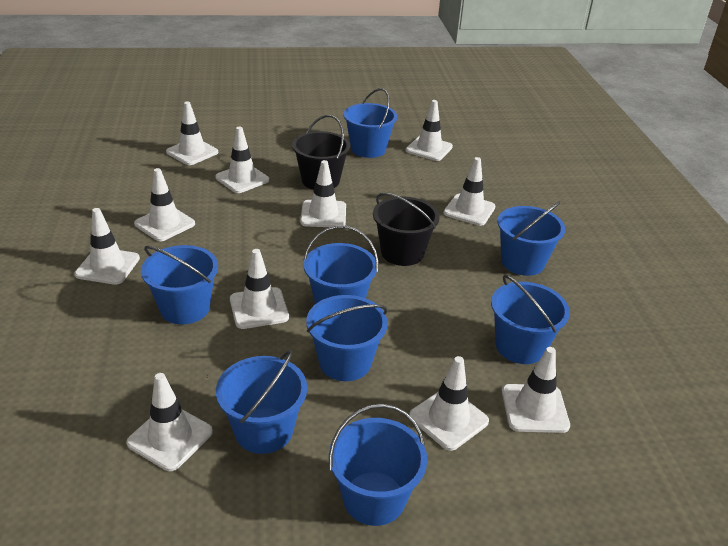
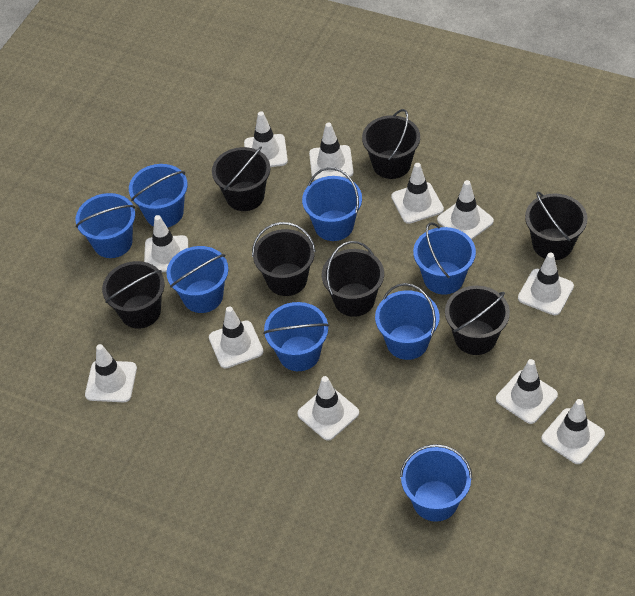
black bucket: [292,115,350,190] [373,193,440,266] = 2 -> [102,261,165,329] [212,147,271,211] [252,222,316,296] [322,241,384,317] [362,109,420,179] [445,286,510,355] [525,192,587,260] = 7

